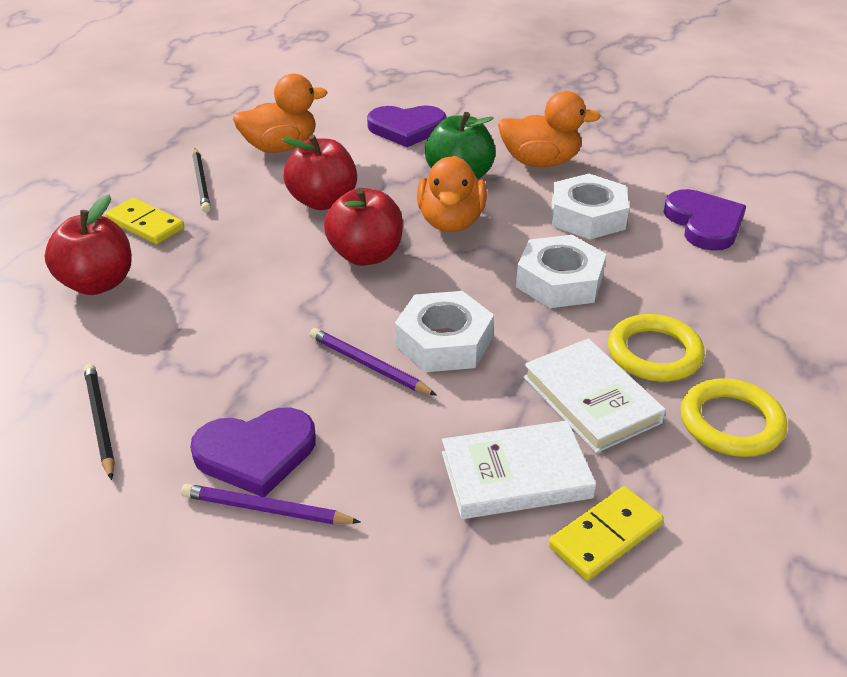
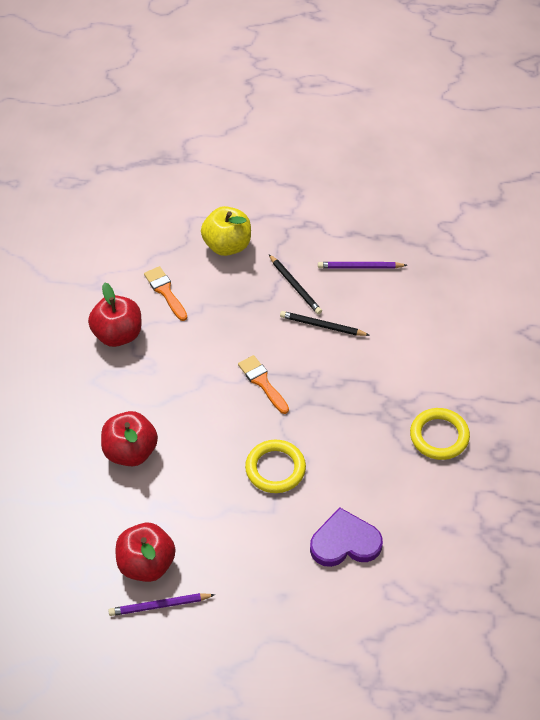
green apple: [425,112,496,179] = 1 -> none = 0
orange brush: none = 0 -> [144,266,187,321] [238,355,289,414] = 2
orange duck: [233,74,327,153] [417,156,487,232] [498,91,601,167] = 3 -> none = 0
purple heart: [190,407,316,497] [367,105,446,147] [664,189,746,251] = 3 -> [310,507,383,567] = 1
white book: [442,420,596,519] [523,338,666,453] = 2 -> none = 0
white nut: [395,291,494,372] [516,235,606,308] [552,174,629,240] = 3 -> none = 0
yellow apple: none = 0 -> [201,206,251,256] = 1
yellow domino: [105,198,184,244] [548,486,664,580] = 2 -> none = 0

